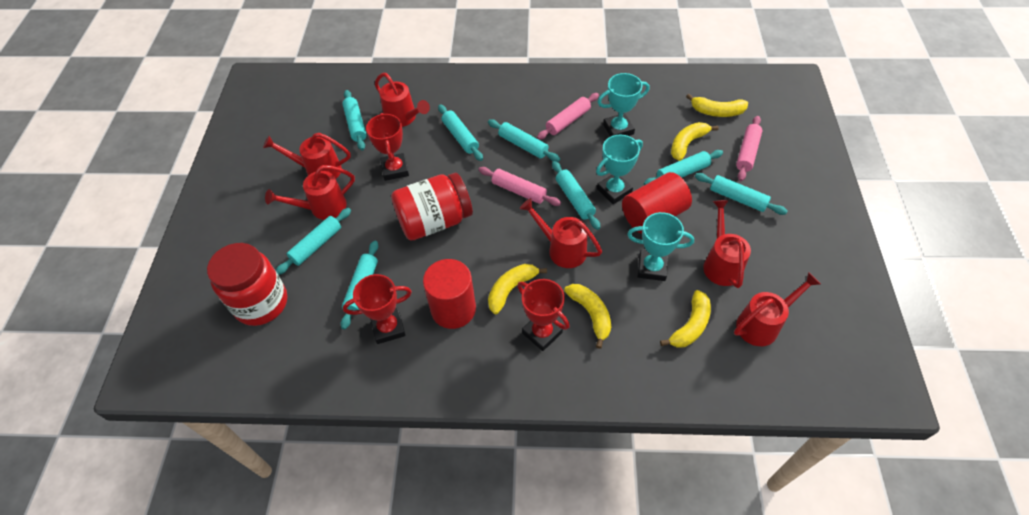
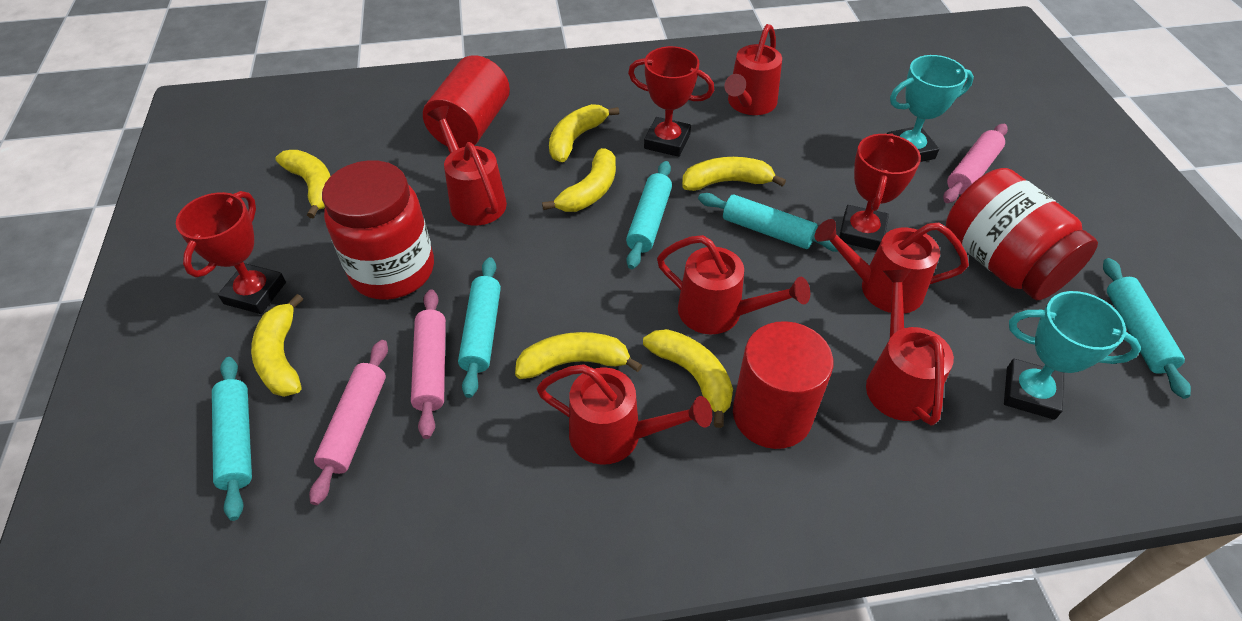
turquoise rolling pin: [276,208,351,275] [341,241,378,330] [342,90,366,151] [438,104,483,161] [488,119,560,162] [552,161,600,230] [644,150,723,185] [695,173,787,215] = 8 -> [212,357,252,521] [458,257,501,398] [626,161,672,269] [698,193,838,252] [1103,258,1191,399] = 5
turquoise trophy: [596,134,643,204] [598,73,649,137] [627,212,694,281] = 3 -> [887,55,974,162] [1004,291,1141,420] = 2
yellow banana: [488,264,547,314] [564,284,611,349] [660,290,711,348] [671,122,719,161] [686,94,748,117] = 5 -> [251,294,303,397] [275,150,330,218] [515,332,642,379] [542,148,616,212] [549,104,619,162] [643,329,733,428] [682,157,786,191] = 7

